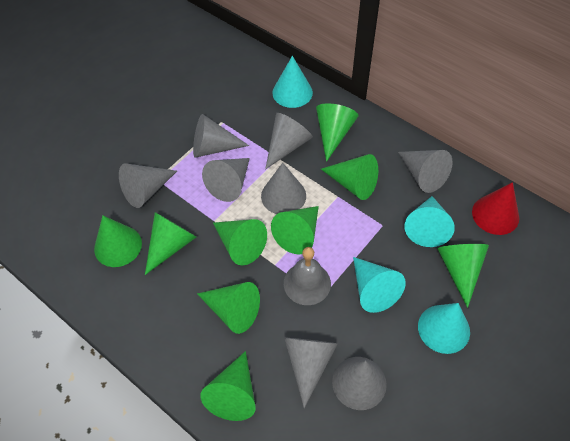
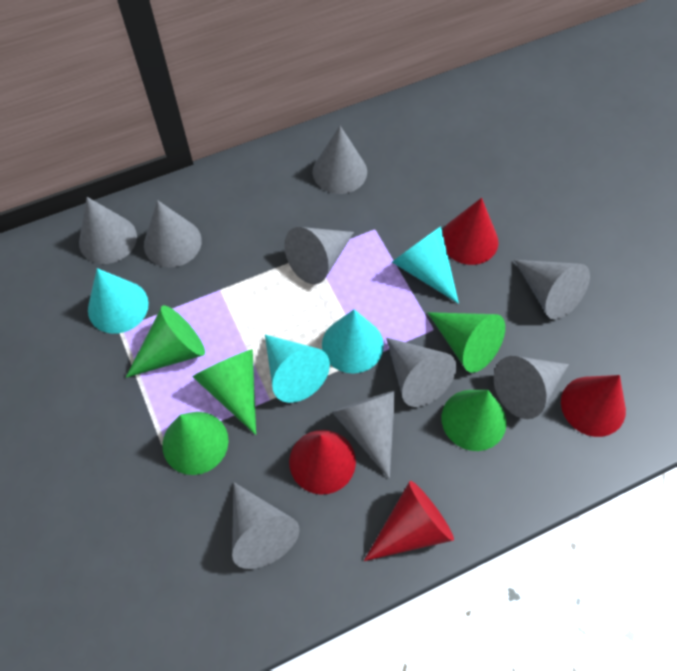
green cone: [94,215,142,267] [145,212,196,275] [197,282,260,334] [200,351,256,421] [213,219,267,266] [271,206,319,254] [316,103,358,162] [321,154,378,200] [437,244,489,308] = 9 -> [126,305,205,378] [162,412,229,475] [193,349,256,435] [428,312,505,373] [442,390,507,451] = 5
grey bell: [284,247,331,305] = 1 -> none = 0
grey cone: [119,164,177,208] [193,114,249,158] [202,158,250,202] [261,163,306,214] [265,113,313,170] [284,338,338,408] [332,357,387,410] [398,150,453,193] = 8 -> [79,197,137,264] [144,200,202,267] [232,482,299,569] [284,227,354,284] [313,126,367,194] [332,391,395,479] [386,338,457,407] [494,356,569,419] [514,260,590,319] = 9
red cone: [472,182,519,235] = 1 -> [289,430,356,495] [364,481,454,561] [442,198,499,265] [561,375,626,437] = 4

